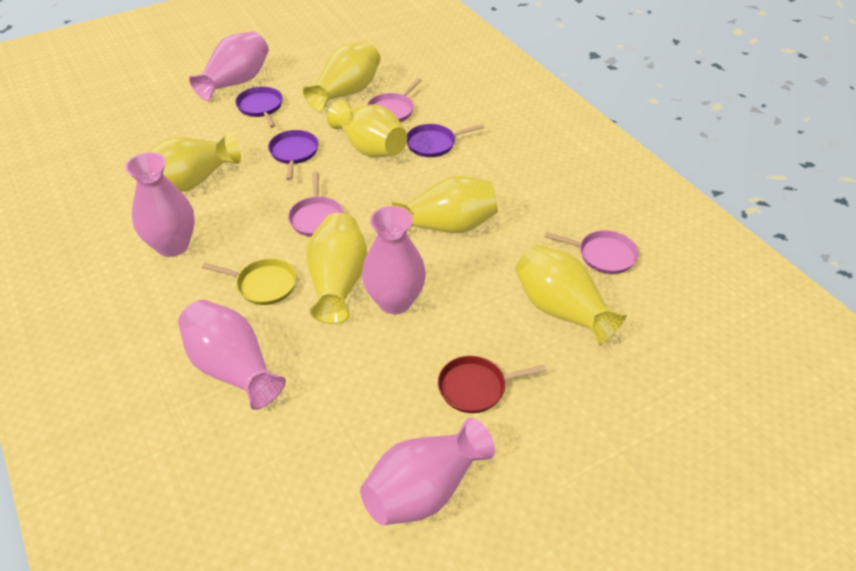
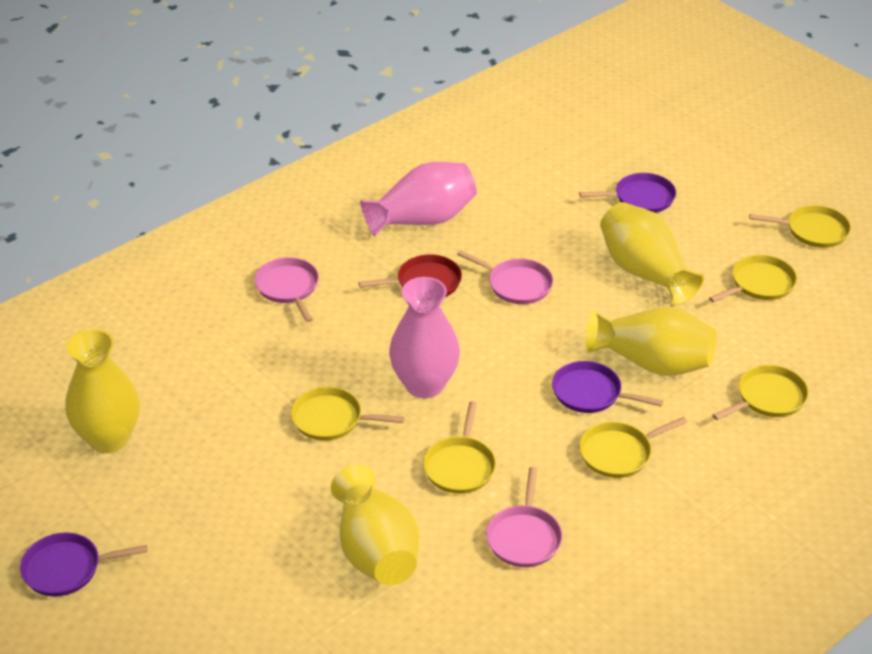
pink vase: [125,152,195,257] [178,300,286,410] [189,31,269,101] [360,418,495,525] [362,206,426,314] = 5 -> [360,162,477,236] [389,277,460,398] = 2
yellow pan: [202,258,297,305] = 1 -> [291,387,404,441] [423,401,496,494] [579,417,687,478] [709,255,797,302] [712,365,809,420] [749,205,851,248] = 6
yellow vase: [149,132,241,192] [302,41,381,112] [306,213,367,324] [327,99,407,158] [391,176,498,233] [515,245,626,346] = 6 -> [65,329,140,453] [331,464,419,586] [586,307,717,376] [600,202,704,305] = 4

